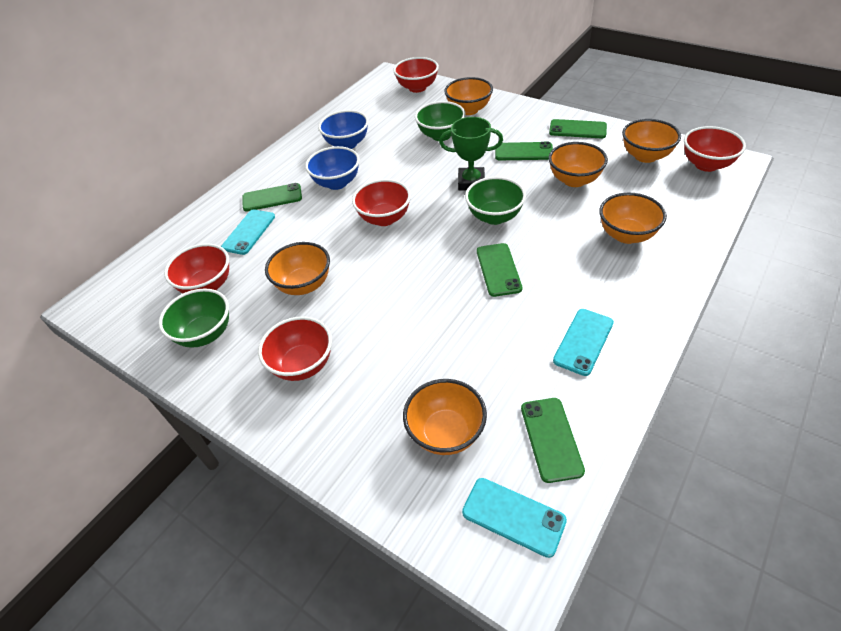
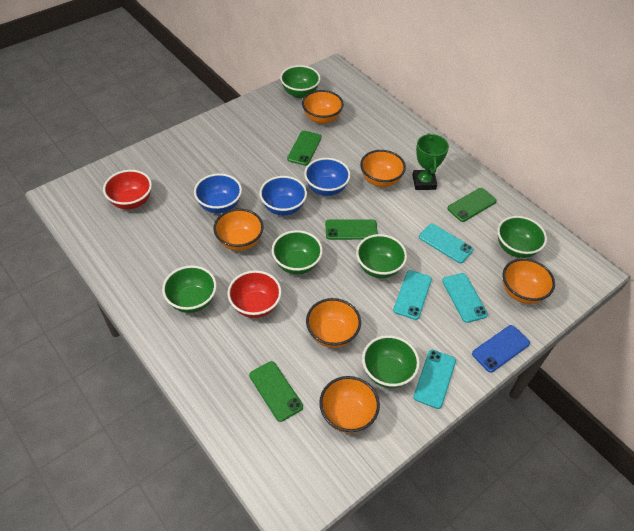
blue bowl: [305,146,360,190] [318,110,369,149] = 2 -> [194,173,242,213] [260,176,307,216] [304,158,351,196] = 3
blue phone: none = 0 -> [472,325,530,372] = 1
green bowl: [159,288,229,348] [415,101,466,141] [465,177,526,225] = 3 -> [162,265,217,313] [272,230,323,274] [280,65,321,98] [356,234,407,278] [362,335,420,388] [497,216,547,258] = 6
green phone: [242,183,302,211] [477,243,522,297] [495,142,553,160] [521,398,585,483] [549,119,607,138] = 5 -> [249,361,303,422] [287,130,322,166] [325,219,378,240] [447,188,497,222] = 4
red bowl: [164,244,229,293] [258,316,332,381] [352,179,411,226] [393,57,439,93] [684,126,746,172] = 5 -> [103,170,152,209] [228,270,282,318] = 2
turquoise phone: [221,209,275,255] [462,478,567,558] [553,309,614,376] = 3 -> [393,270,432,320] [413,350,456,409] [419,223,473,263] [442,273,488,323] = 4

